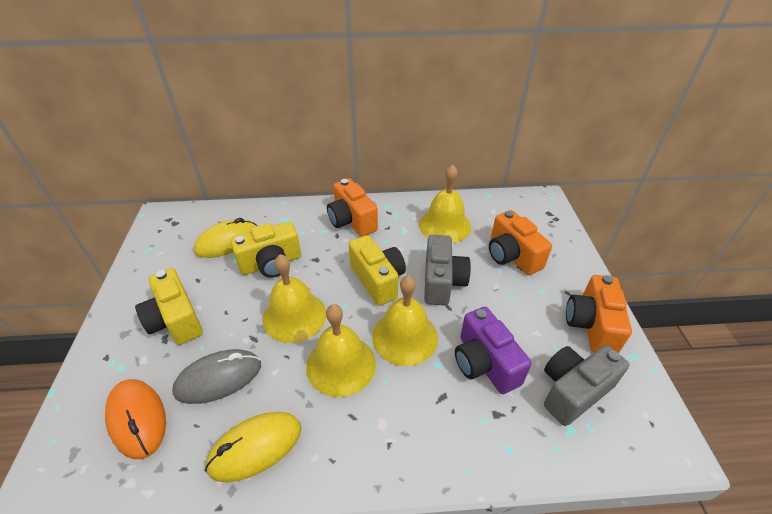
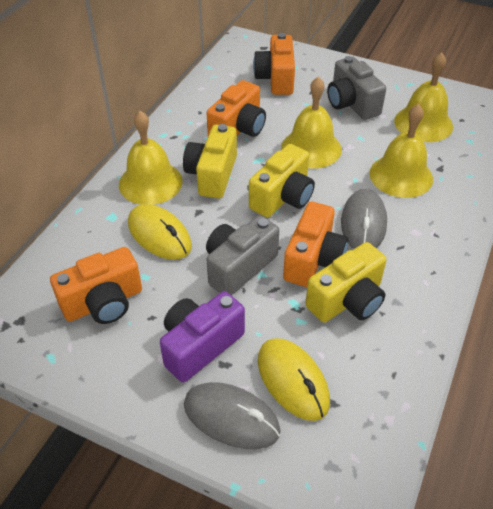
grey mouse: [172,349,261,404] = 1 -> [184,382,281,449] [341,189,387,249] = 2
orange camera: [327,178,378,237] [489,210,552,275] [566,275,632,353] = 3 -> [50,247,142,324] [207,80,266,137] [253,33,295,95] [283,202,348,287] = 4
orange mouse: [105,379,166,459] = 1 -> none = 0

